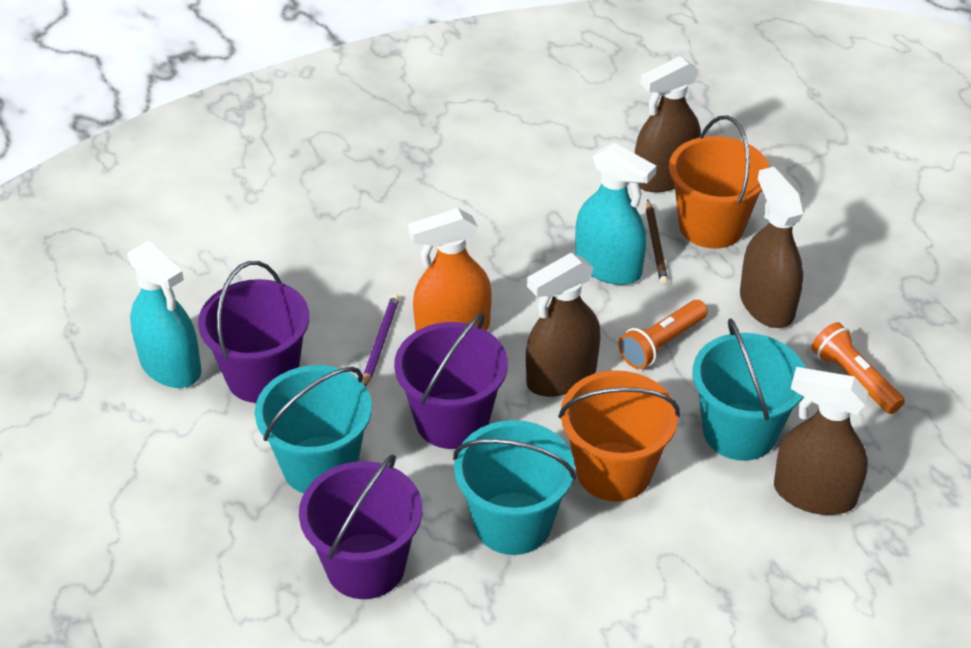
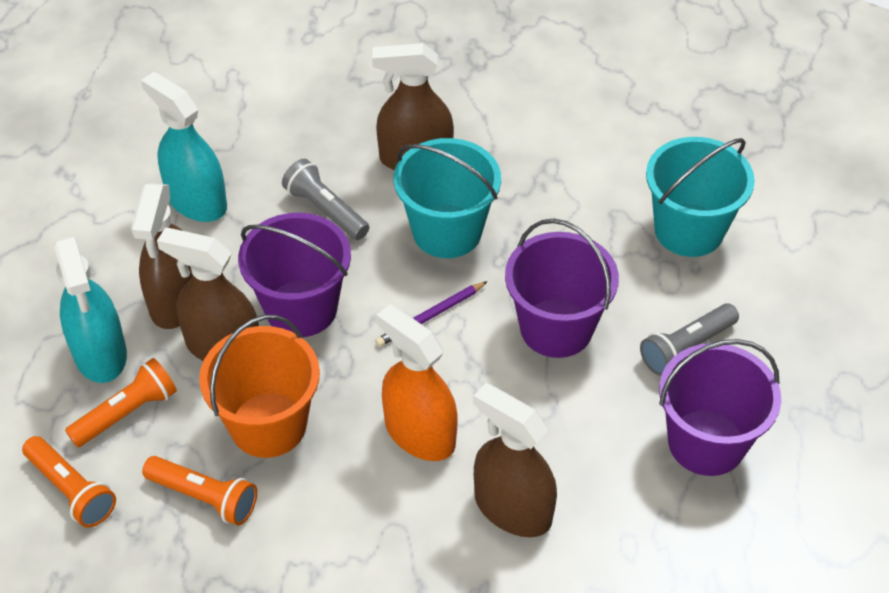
brown pencil: [646,199,668,285] = 1 -> none = 0
grey flashlight: none = 0 -> [282,159,369,240] [640,303,739,376] = 2
orange bucket: [559,370,680,501] [669,115,770,248] = 2 -> [199,315,320,458] = 1
orange flashlight: [618,300,708,369] [811,322,905,414] = 2 -> [22,436,116,528] [65,358,177,447] [142,456,257,525] = 3
turquoise bucket: [255,365,372,493] [453,420,576,555] [693,318,805,461] = 3 -> [394,138,501,258] [646,137,755,257] = 2

